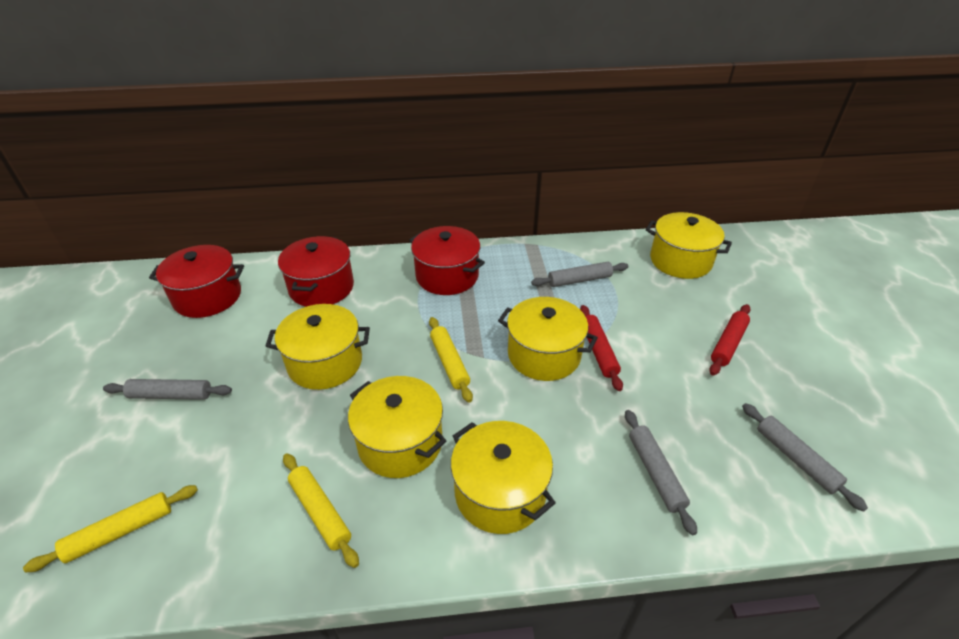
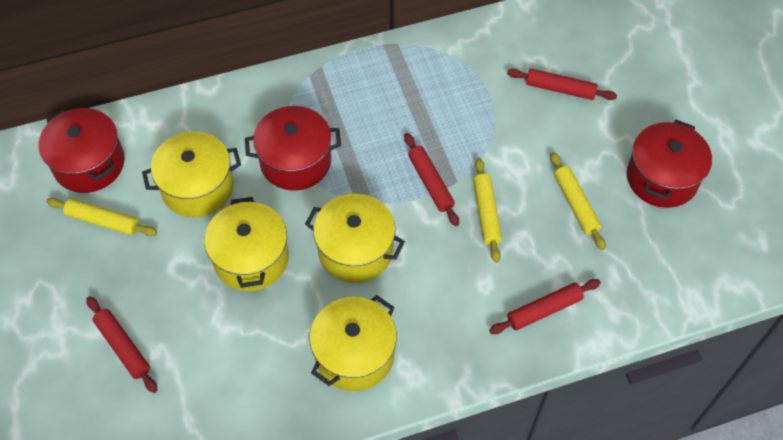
grey rolling pin: [103,379,232,400] [531,262,628,287] [625,410,697,535] [742,403,868,512] = 4 -> none = 0
red rolling pin: [580,305,623,391] [709,304,751,376] = 2 -> [86,296,157,393] [404,133,459,226] [489,279,601,334] [507,69,617,100] = 4
yellow pot: [266,304,370,390] [348,376,446,478] [451,421,555,534] [498,297,598,381] [646,212,732,279] = 5 -> [142,132,241,217] [204,197,289,291] [305,194,405,283] [310,295,397,391] = 4

